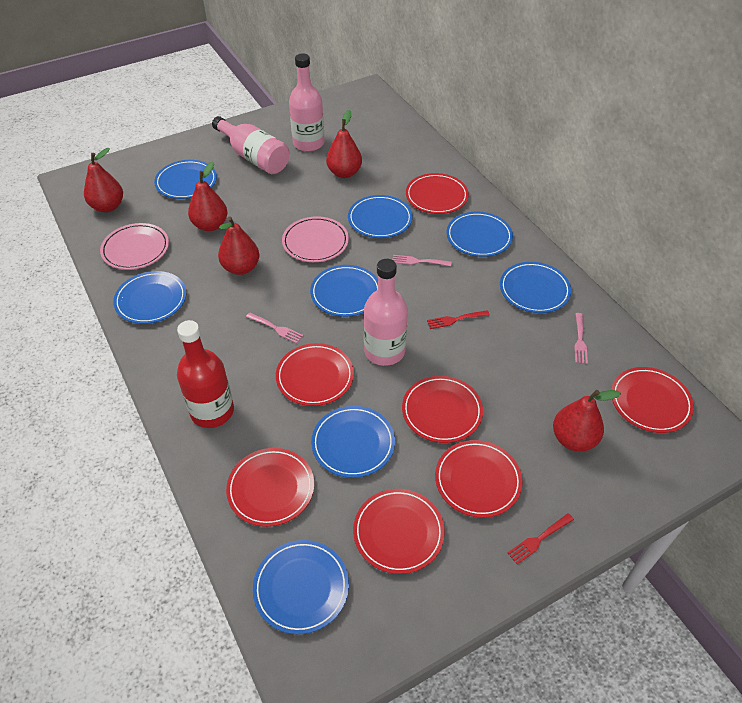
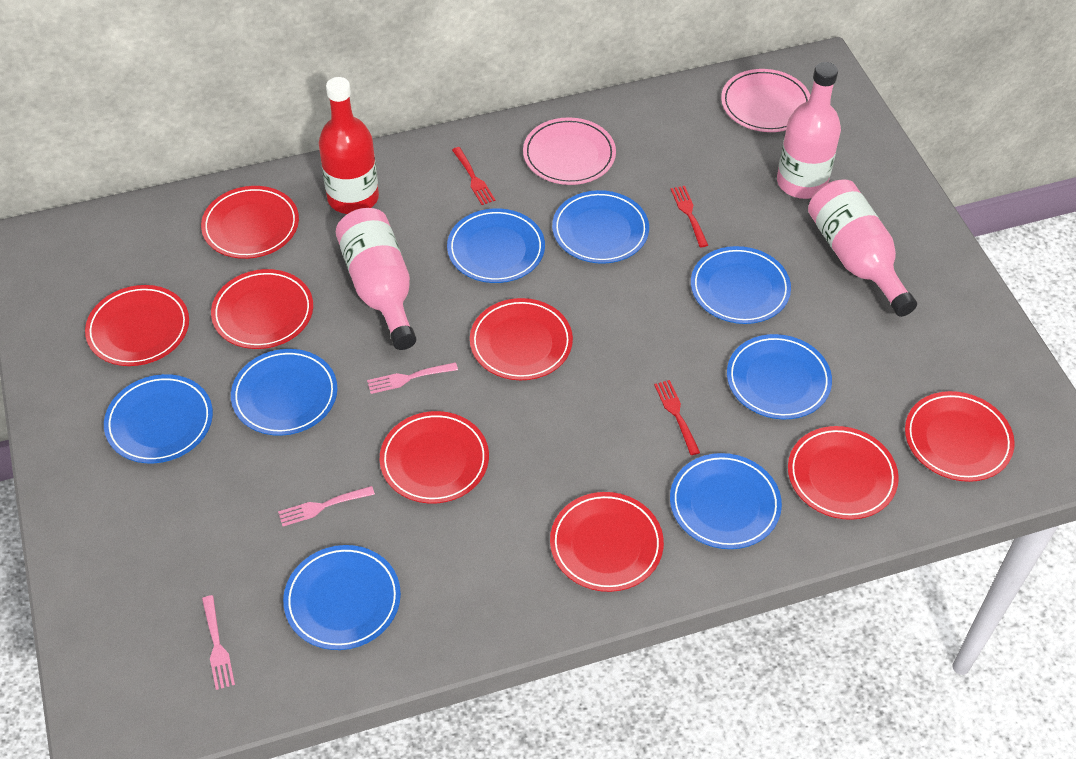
red fork: [427,310,490,329] [508,513,574,564] = 2 -> [452,147,495,205] [654,380,700,455] [671,186,708,247] = 3
red pear: [84,148,123,212] [188,162,228,231] [218,217,259,275] [326,110,362,178] [553,390,621,452] = 5 -> none = 0
red plate: [226,448,314,527] [276,343,354,406] [353,489,445,574] [402,376,483,443] [406,173,469,214] [435,440,523,518] [611,367,694,433] = 7 -> [85,285,189,366] [201,186,299,259] [211,269,313,349] [380,411,489,504] [470,298,573,380] [550,492,664,592] [788,426,899,520] [905,391,1015,482] = 8

